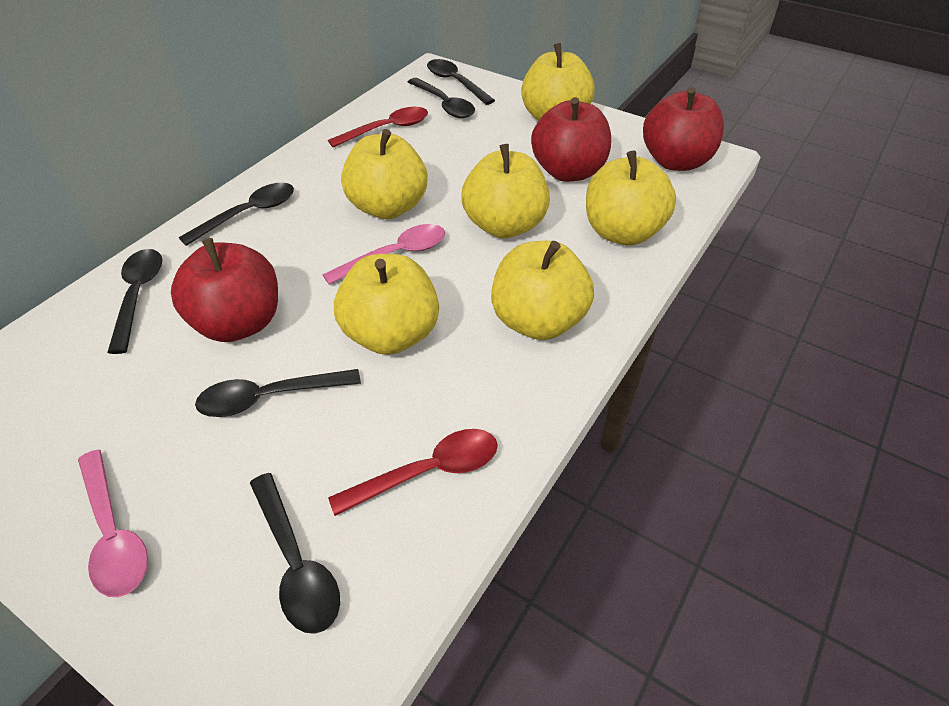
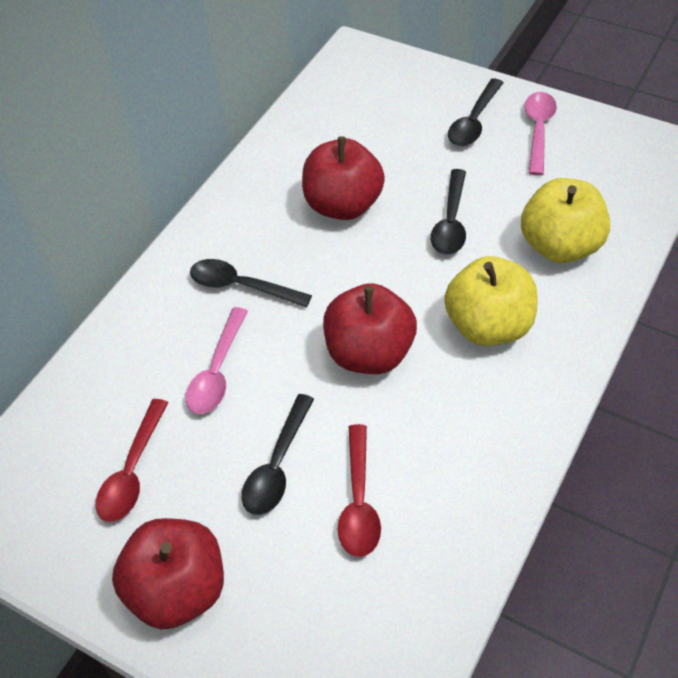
black spoon: [107,249,162,354] [179,183,294,246] [195,369,361,417] [250,473,340,634] [408,78,475,118] [427,59,495,105] = 6 -> [190,259,312,308] [242,394,314,515] [431,169,466,255] [448,78,504,146] = 4
yellow apple: [334,254,439,355] [341,129,428,219] [461,144,550,238] [491,241,594,340] [521,43,595,121] [586,151,676,245] = 6 -> [445,256,538,346] [521,178,610,263] = 2

